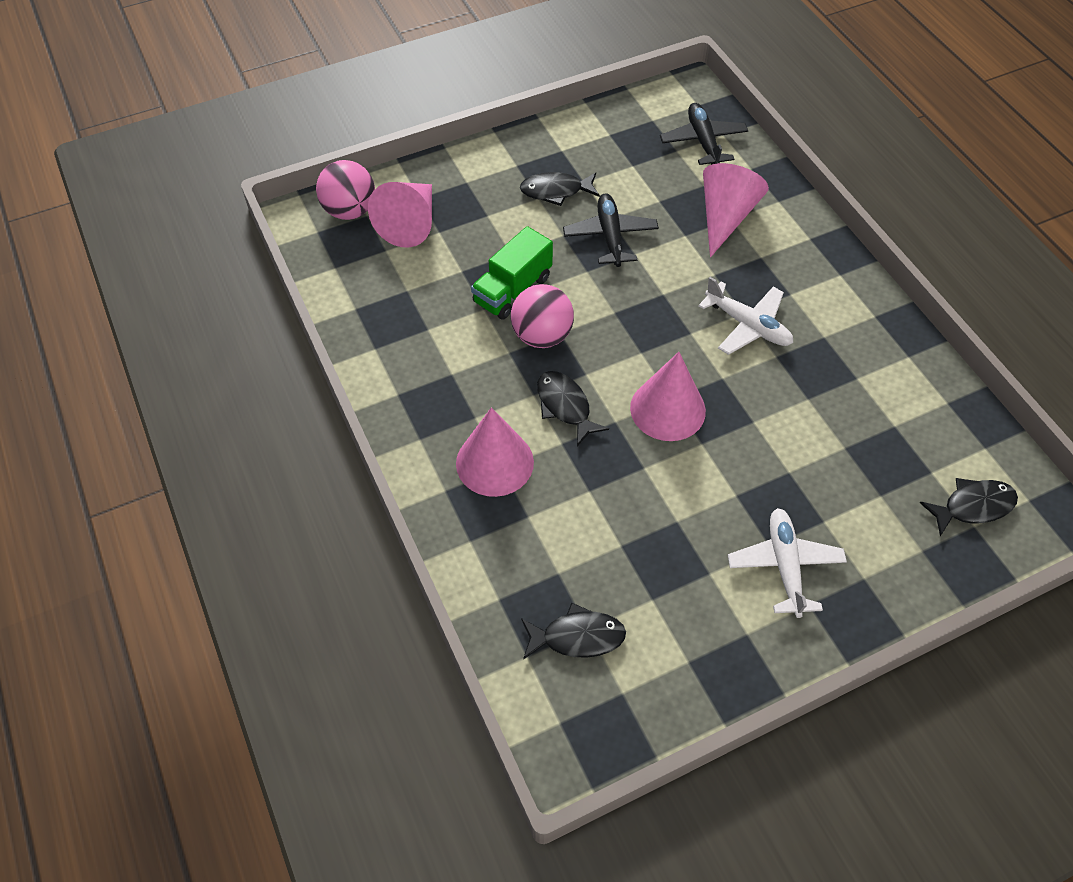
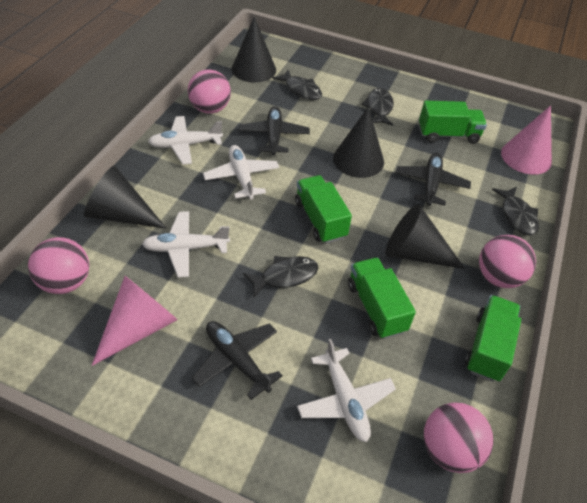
black cone: none = 0 -> [84,166,166,228] [232,17,276,83] [333,107,384,178] [385,204,465,269] = 4
black plane: [563,194,659,267] [660,103,748,165] = 2 -> [192,321,283,400] [239,106,310,155] [395,153,471,206] = 3
green truck: [471,226,553,320] = 1 -> [295,175,352,243] [348,258,416,339] [419,100,487,144] [465,295,521,382] = 4
pink ball: [316,160,375,220] [511,284,574,348] = 2 -> [28,237,89,294] [188,69,231,114] [424,402,494,473] [479,235,536,288] = 4
pink cone: [368,182,432,248] [456,407,534,497] [630,352,706,441] [703,163,769,258] = 4 -> [92,276,178,366] [501,105,552,175] = 2
white plane: [698,277,793,355] [728,508,847,618] = 2 -> [142,211,230,278] [148,116,223,165] [203,145,279,199] [297,339,396,442] = 4

